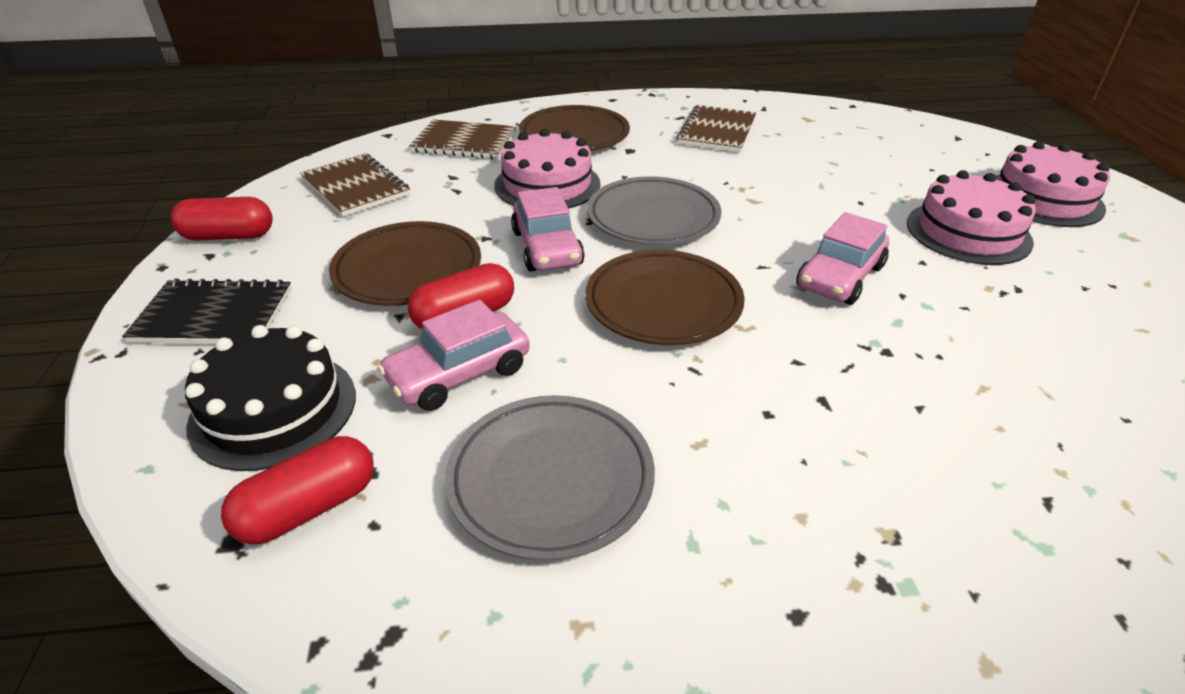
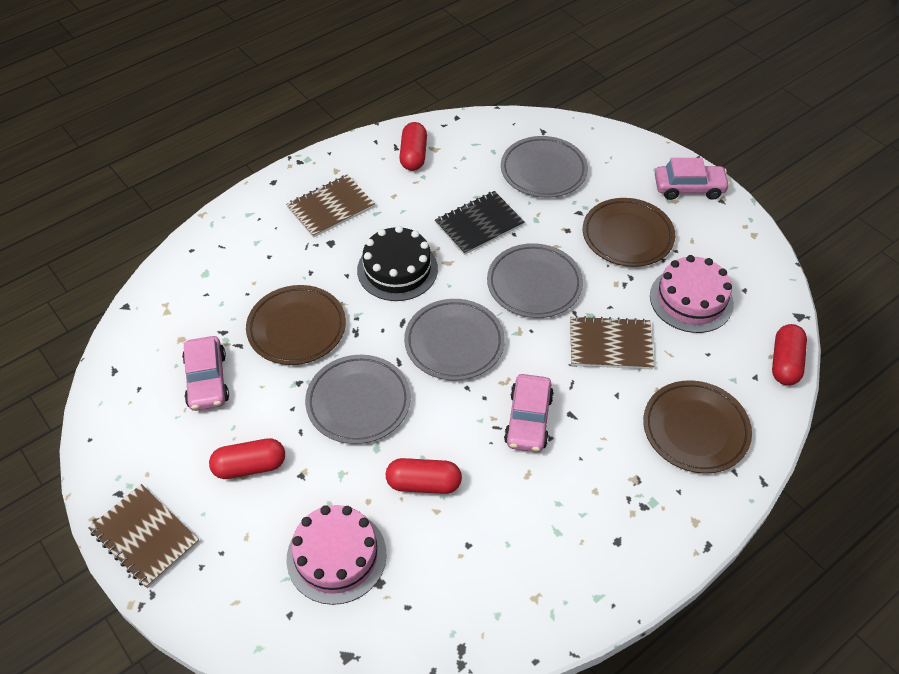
grey plate: [445,395,655,561] [587,176,721,245] = 2 -> [305,355,411,444] [404,299,505,380] [487,243,583,318] [501,136,588,198] = 4
pink cake: [494,129,600,209] [907,170,1036,265] [996,141,1110,227] = 3 -> [287,505,386,605] [650,255,734,333] = 2
red capsule: [171,197,273,241] [221,436,374,544] [408,263,514,329] = 3 -> [209,438,285,479] [386,458,462,494] [399,122,427,171] [772,324,807,385] = 4

